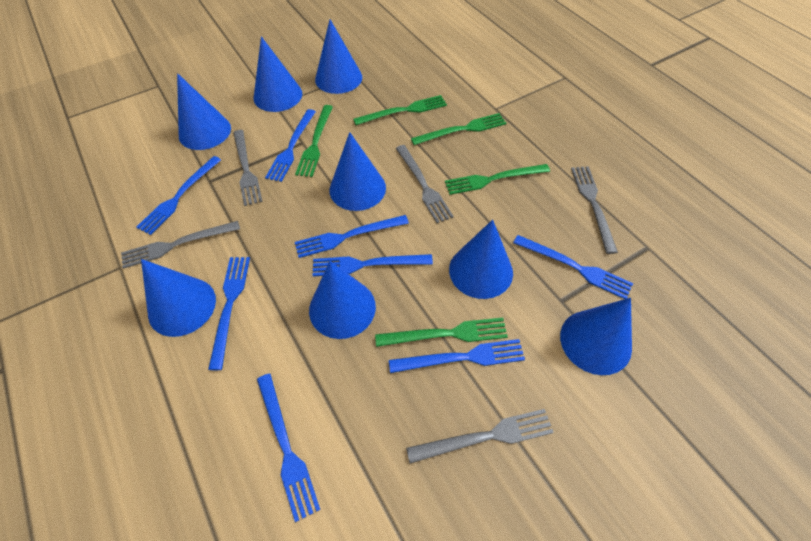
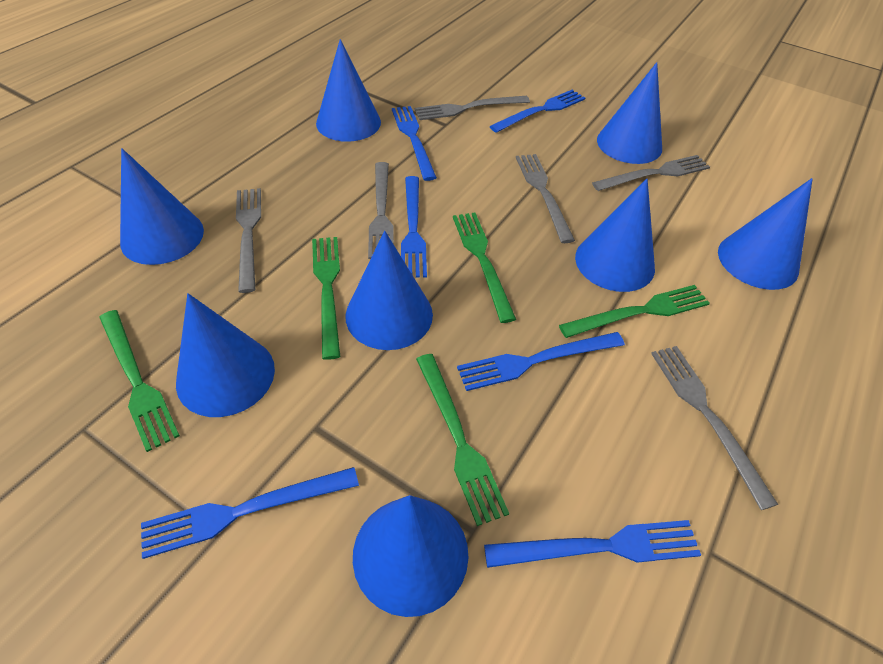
blue fork: [136,156,221,235] [208,257,250,370] [257,374,320,522] [265,109,316,182] [295,215,409,258] [313,254,433,276] [389,339,525,373] [513,235,633,299] = 8 -> [141,467,359,559] [392,106,437,181] [401,176,427,278] [457,332,625,391] [484,520,701,568] [489,90,585,133] = 6
grey fork: [121,221,240,269] [233,130,263,206] [396,145,454,223] [406,409,554,463] [571,166,618,254] = 5 -> [236,188,261,293] [368,162,394,259] [415,96,530,120] [516,154,575,243] [592,155,710,191] [651,346,778,510] = 6

